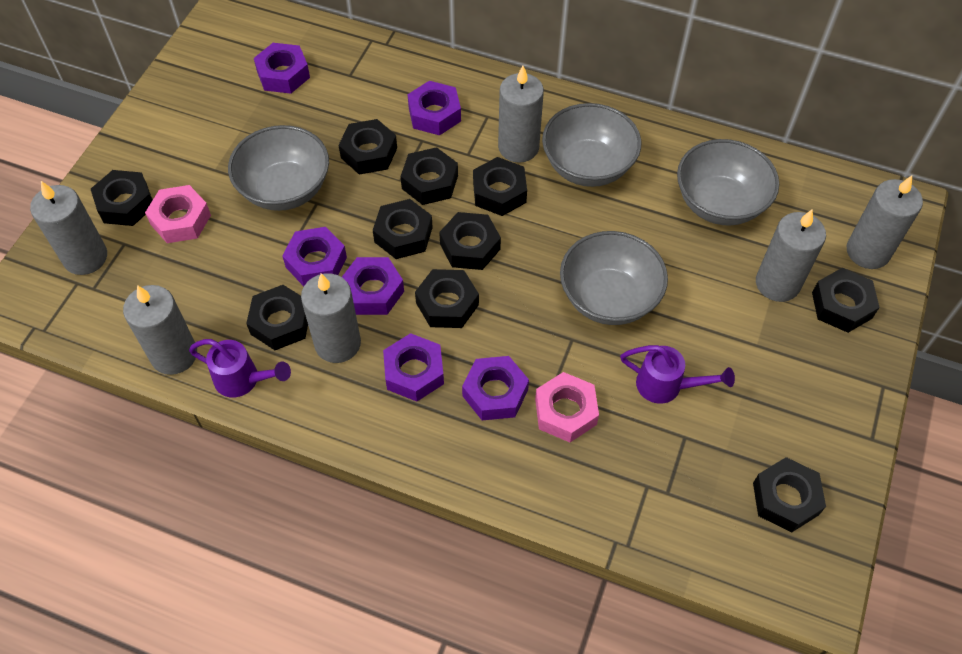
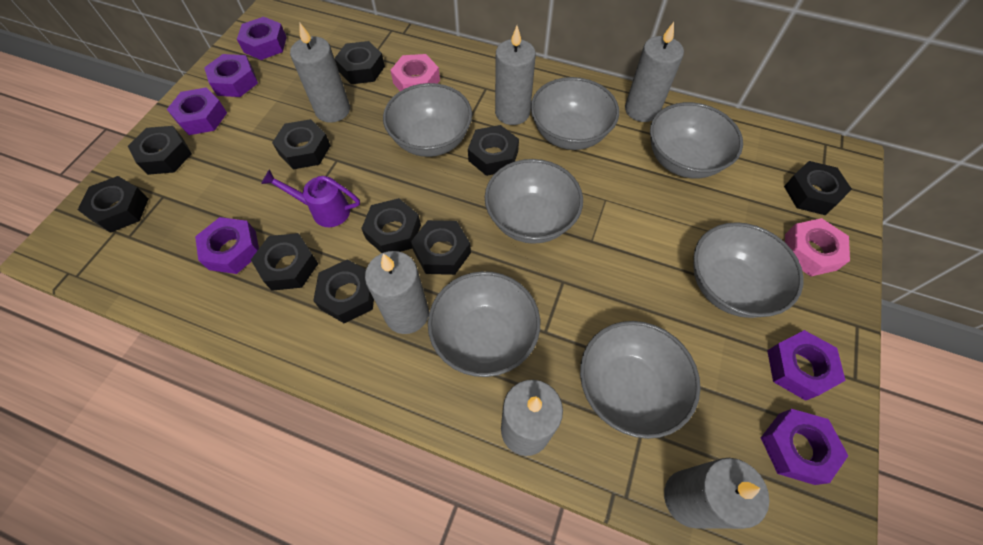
grey bowl: [228,125,329,211] [542,103,641,187] [560,231,668,325] [677,139,779,226] = 4 -> [383,83,472,157] [428,271,540,377] [485,159,583,244] [531,77,619,150] [580,321,701,439] [650,102,743,179] [693,222,804,318] = 7
purple watering can: [189,339,291,398] [620,345,735,404] = 2 -> [261,169,360,227] = 1

